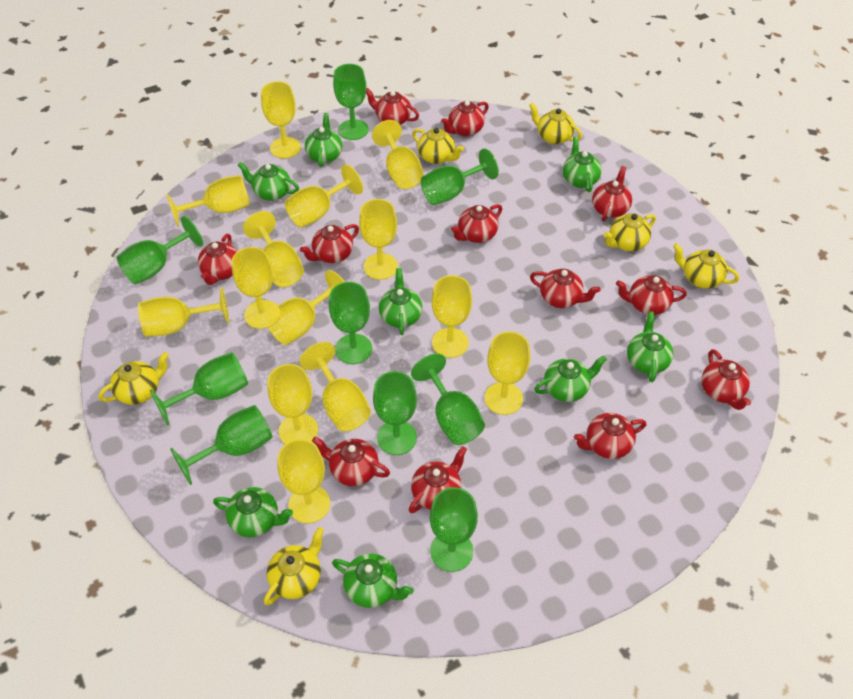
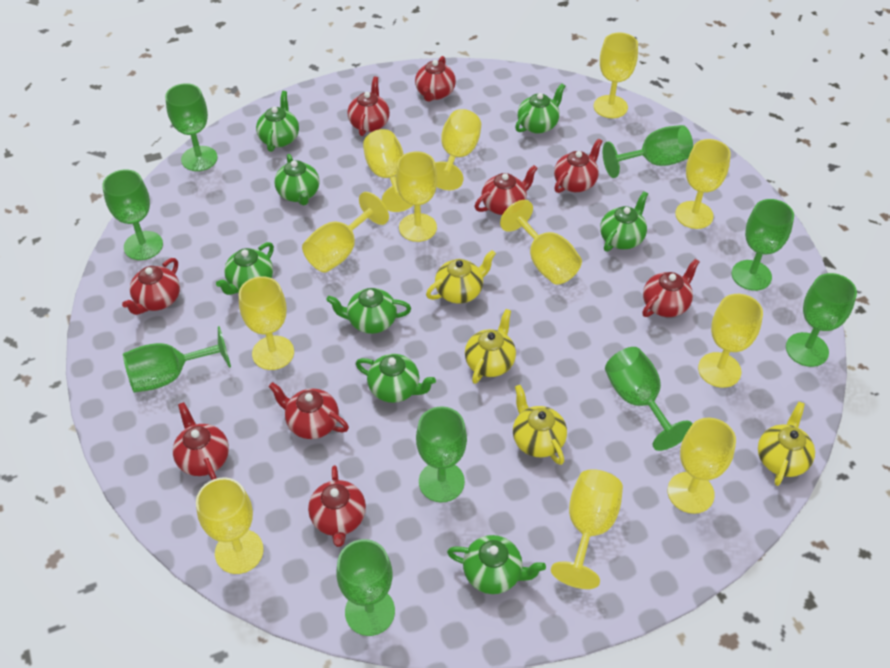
red teapot: [198,234,237,285] [300,224,359,263] [312,436,390,486] [366,88,419,125] [409,446,467,513] [441,101,489,136] [451,204,502,243] [530,269,601,308] [574,413,646,459] [592,166,632,221] [616,275,687,315] [701,349,751,410] = 12 -> [122,258,180,315] [173,402,229,480] [269,382,349,439] [308,465,366,547] [347,77,390,136] [415,56,456,102] [475,165,538,215] [554,138,602,193] [643,259,700,317] = 9
yellow goblet: [138,287,229,337] [167,175,250,227] [232,247,278,329] [243,211,304,287] [261,81,301,159] [265,270,345,345] [267,364,318,444] [277,439,330,523] [285,164,363,228] [300,342,371,431] [359,199,398,280] [372,120,424,189] [432,275,472,358] [485,331,530,415] = 14 -> [196,477,264,574] [239,276,294,370] [302,192,389,273] [363,129,413,212] [396,151,437,242] [435,109,481,190] [500,200,582,285] [551,469,623,589] [594,33,638,118] [667,418,736,514] [675,139,731,229] [698,294,763,388] = 12
yellow teapot: [98,352,169,405] [264,527,324,605] [412,128,464,164] [529,103,582,144] [604,213,656,251] [673,243,739,289] = 6 -> [426,250,496,304] [465,309,516,384] [513,385,567,465] [758,402,815,486] = 4

